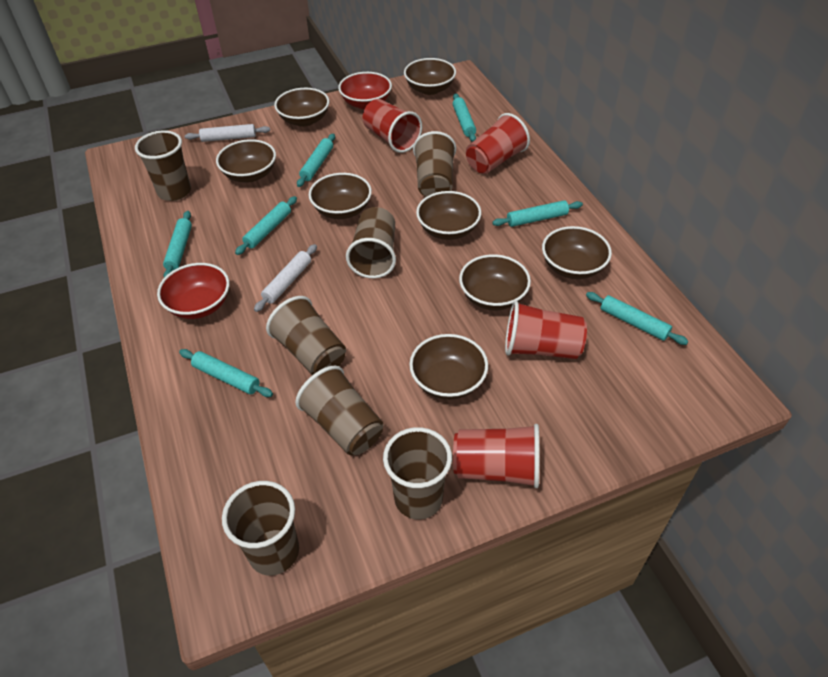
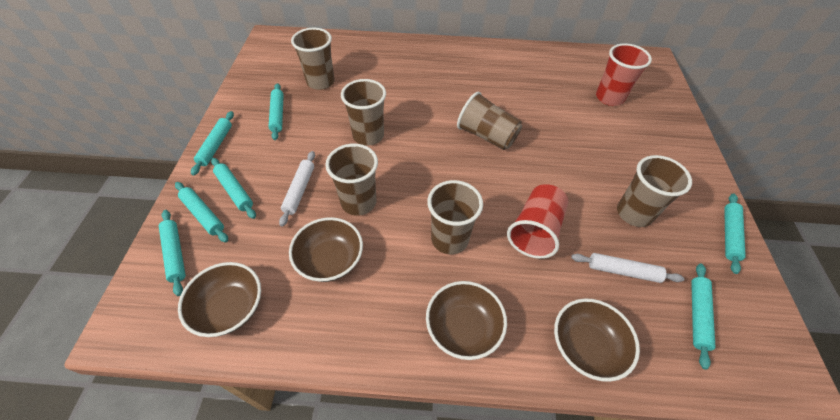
brown bowl: [216,139,276,182] [274,88,329,127] [309,173,372,219] [404,58,456,95] [409,334,488,400] [416,191,481,240] [459,254,531,310] [542,226,612,279] = 8 -> [178,262,261,337] [289,217,363,282] [426,281,507,360] [554,298,640,382] = 4
brown cup: [135,130,191,201] [222,481,299,575] [266,296,346,375] [295,366,383,455] [346,207,396,278] [383,427,452,519] [413,131,456,197] = 7 -> [291,28,335,90] [325,144,378,216] [341,79,386,146] [427,180,483,255] [457,92,522,150] [617,155,692,227] = 6
red bowl: [157,263,229,319] [338,72,392,109] = 2 -> none = 0
red cup: [363,99,422,153] [453,424,539,488] [466,113,530,174] [505,301,587,359] = 4 -> [507,184,569,259] [596,43,652,106] = 2

